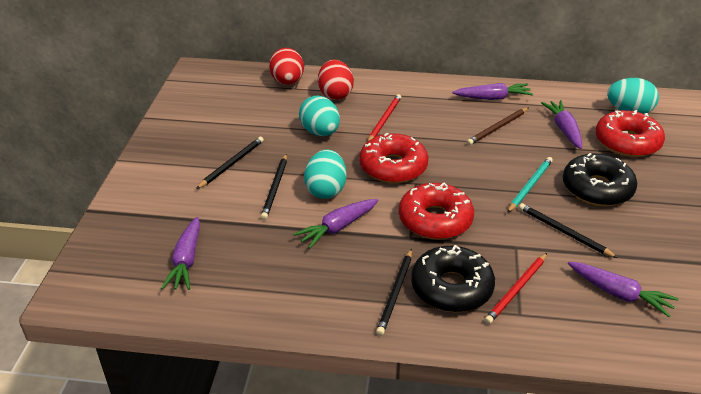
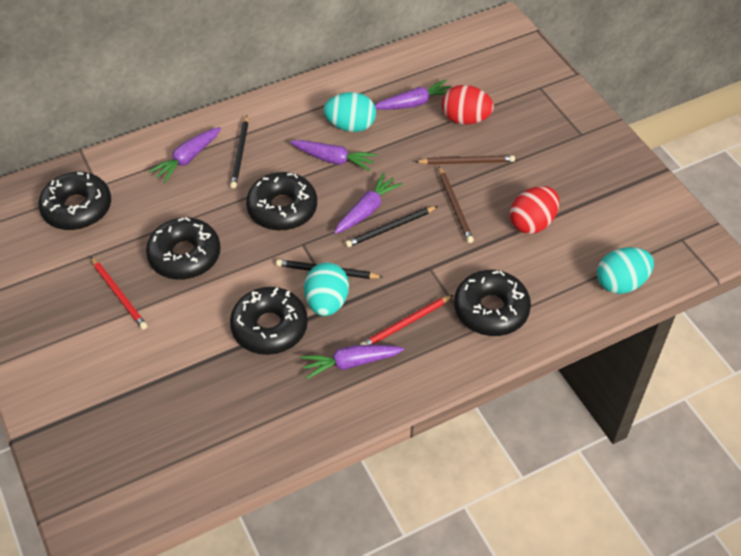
black donut: [411,245,495,312] [563,153,637,206] = 2 -> [39,172,111,230] [146,217,221,280] [230,287,308,355] [246,172,317,231] [454,270,531,336] = 5
black pencil: [196,137,264,189] [261,154,287,220] [376,249,412,336] [519,203,618,258] = 4 -> [230,115,248,188] [276,259,383,279] [345,206,438,247] = 3
brown pencil: [467,108,528,145] = 1 -> [415,155,515,165] [439,166,474,243] = 2
red donut: [359,133,428,184] [399,183,474,240] [595,110,665,157] = 3 -> none = 0
turquoise pencil: [507,157,553,213] = 1 -> none = 0

